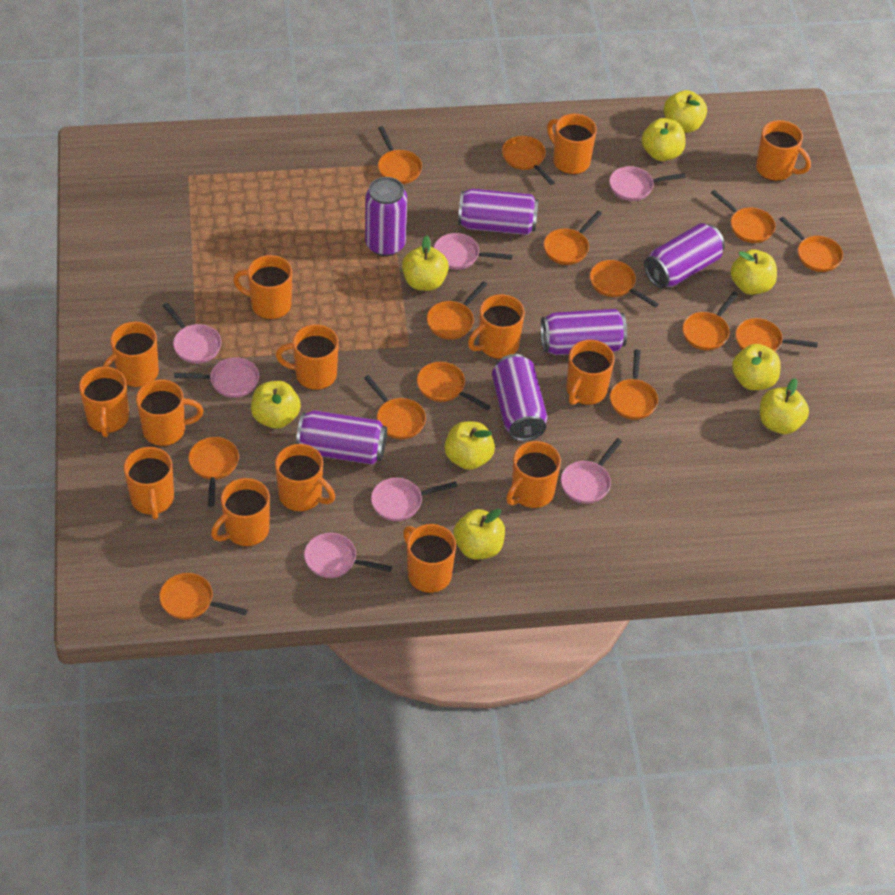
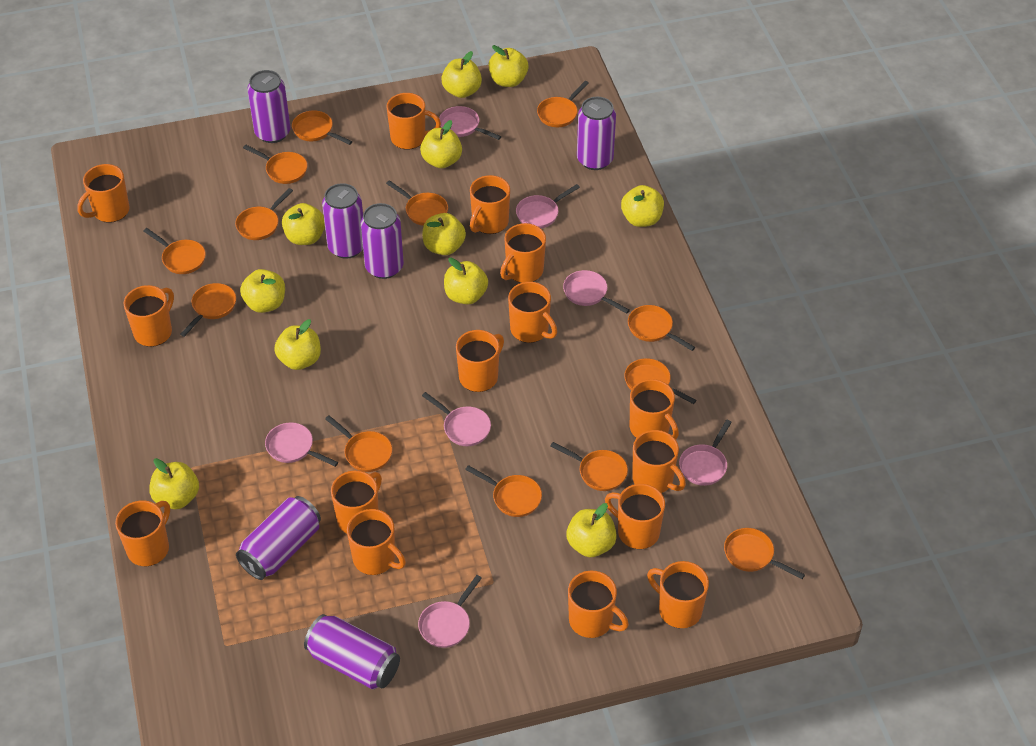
orange mug: [79,367,129,437] [103,322,159,387] [124,447,174,519] [136,379,203,446] [211,478,270,546] [233,255,292,320] [275,444,335,512] [276,324,339,390] [403,524,456,593] [468,294,525,359] [506,441,561,508] [547,114,597,175] [566,340,615,405] [756,120,811,181] = 14 -> [77,164,130,223] [115,500,170,567] [124,285,174,347] [331,471,382,533] [347,509,406,575] [387,93,441,150] [456,330,504,392] [470,175,510,234] [500,223,546,283] [508,282,557,343] [568,571,629,638] [605,484,665,549] [630,379,679,440] [632,430,686,493] [647,561,709,628] = 15
orange pan: [159,573,248,620] [188,437,239,507] [364,375,426,439] [378,126,422,184] [417,362,491,410] [427,281,488,340] [502,136,555,185] [544,211,602,265] [590,260,659,308] [610,350,658,420] [682,292,738,351] [711,190,776,243] [735,318,818,352] [779,217,843,272] = 14 -> [144,228,206,274] [180,283,236,337] [235,188,293,240] [243,145,307,184] [292,110,352,145] [325,415,392,472] [386,180,448,226] [465,465,542,517] [537,81,589,127] [550,442,628,491] [624,358,696,404] [628,305,695,351] [724,528,805,579] = 13
yellow apple: [251,381,301,429] [402,236,449,291] [444,421,495,470] [453,509,505,559] [642,118,686,161] [664,90,707,133] [731,250,777,295] [732,344,781,390] [760,378,809,434] = 9 -> [150,458,199,509] [240,269,285,313] [274,319,321,370] [282,203,325,245] [420,120,462,168] [423,213,466,255] [441,51,482,98] [444,257,488,304] [488,45,528,87] [566,503,617,557] [621,185,664,227] = 11

